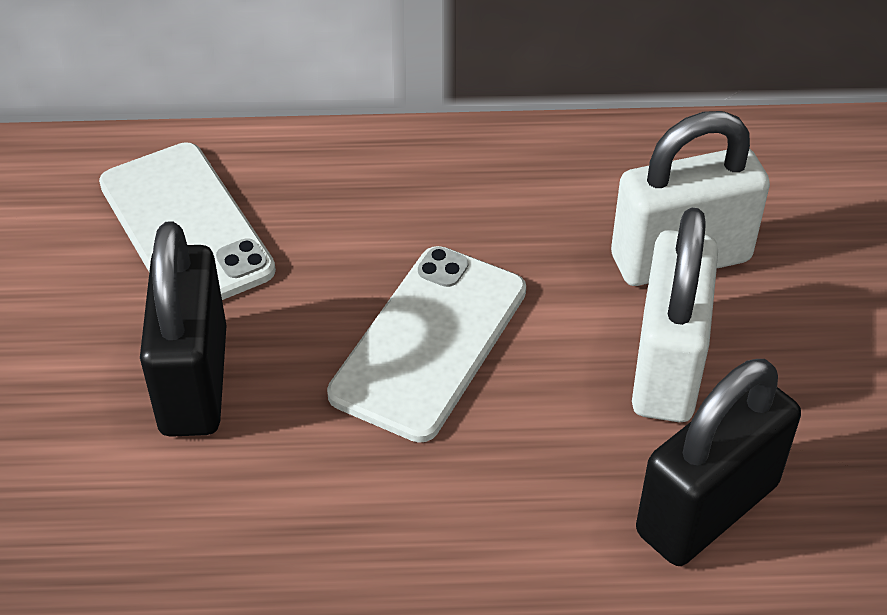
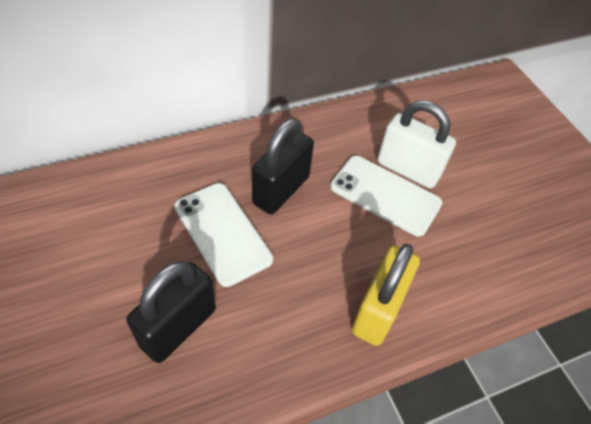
white padlock: [611,111,770,286] [632,207,718,422] = 2 -> [377,100,456,188] = 1
yellow padlock: none = 0 -> [352,243,420,346] = 1

